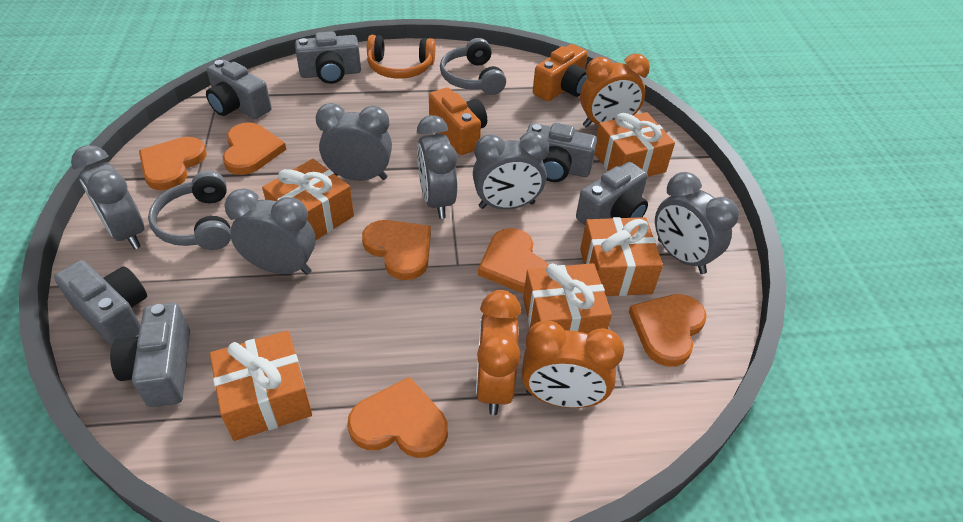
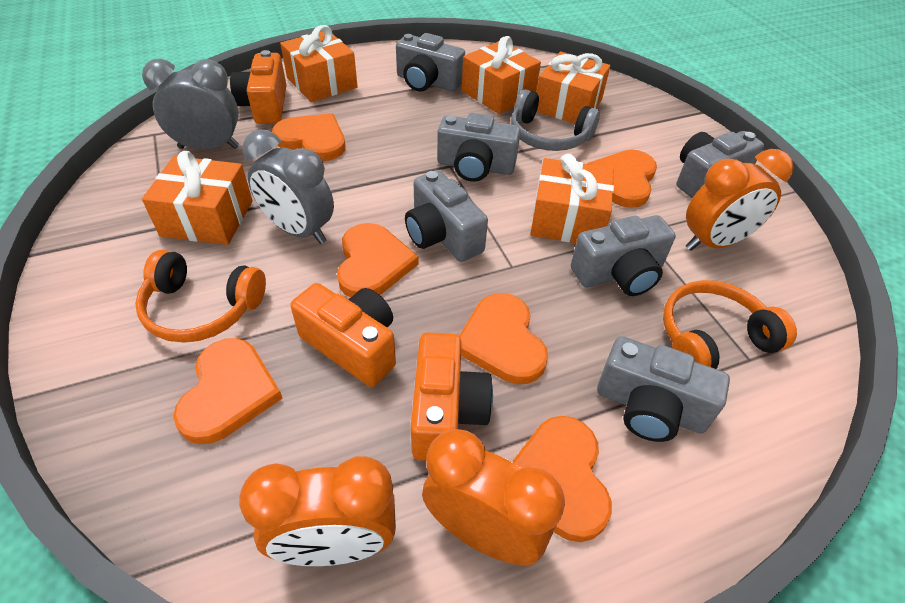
grey clock: [71,145,144,249] [225,188,316,275] [316,103,392,180] [417,115,457,219] [473,131,549,209] [655,172,739,274] = 6 -> [142,59,239,150] [243,129,334,244] = 2
grey headphones: [148,171,231,250] [440,38,506,95] = 2 -> [511,89,600,151] = 1
orange camera: [429,88,487,155] [533,44,588,101] = 2 -> [230,50,286,124] [290,283,396,387] [411,332,493,461] = 3
orange headphones: [367,35,435,79] = 1 -> [135,250,266,343] [663,280,797,369] = 2

